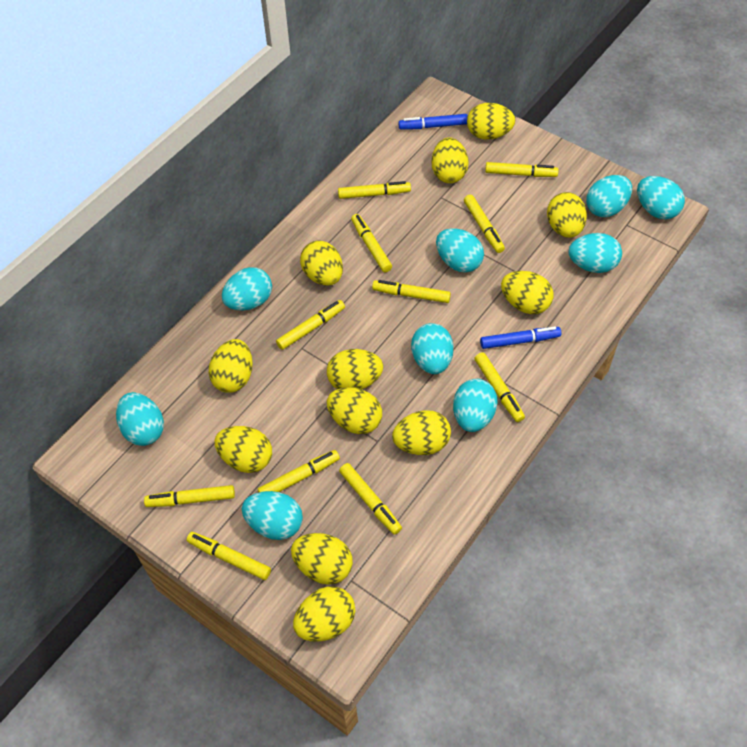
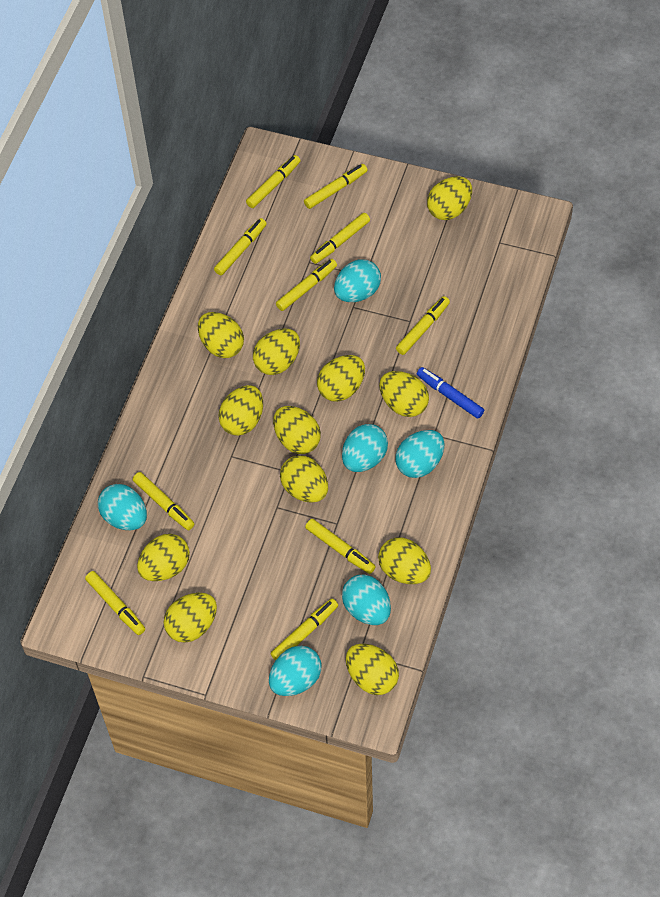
blue marker: [398,114,468,130] [480,327,561,349] = 2 -> [417,367,484,419] = 1
turquoise egg: [116,392,164,446] [222,267,272,311] [242,491,303,540] [411,323,453,374] [436,228,484,273] [453,379,498,432] [569,233,622,273] [586,175,632,217] [637,176,685,219] = 9 -> [98,484,147,530] [269,646,321,696] [334,259,381,302] [342,424,388,472] [342,574,391,625] [395,430,444,478] = 6
yellow marker: [144,485,235,507] [187,532,271,580] [258,450,340,493] [276,300,345,350] [338,181,411,199] [339,463,402,535] [351,214,392,272] [372,280,451,303] [464,195,505,253] [474,352,525,422] [485,162,559,177] = 11 -> [85,571,145,635] [133,472,194,530] [214,218,267,275] [246,155,301,208] [271,599,338,661] [276,259,337,311] [304,164,367,209] [305,519,376,574] [310,213,370,264] [396,296,450,355] = 10

